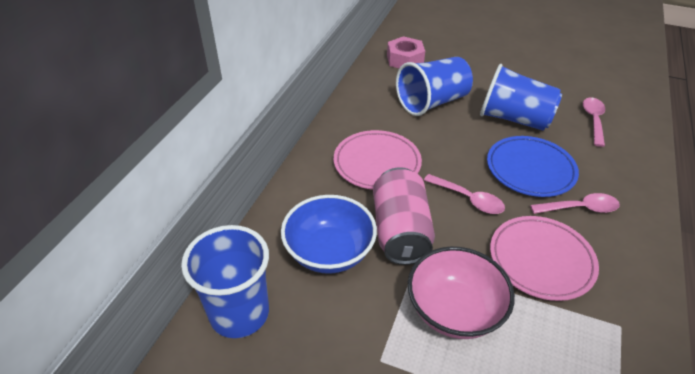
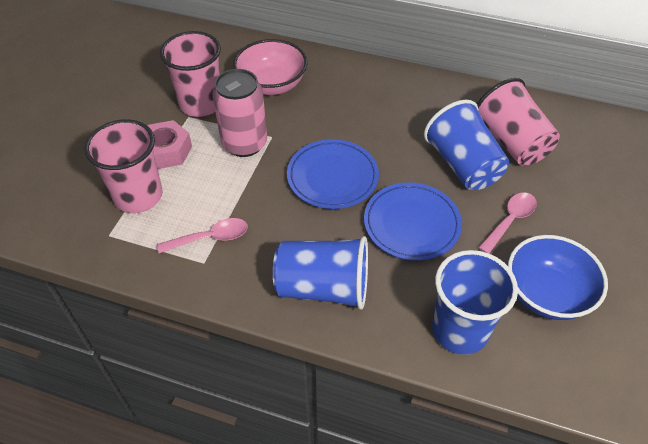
blue plate: [487,136,579,197] = 1 -> [287,139,379,209] [364,182,462,261] = 2
pink cup: none = 0 -> [84,119,163,213] [160,31,221,117] [477,78,560,165] = 3
pink plate: [334,130,422,190] [490,216,599,301] = 2 -> none = 0
pink spoon: [424,174,505,214] [530,193,620,214] [583,98,605,147] = 3 -> [157,218,248,253] [478,192,537,254] = 2

